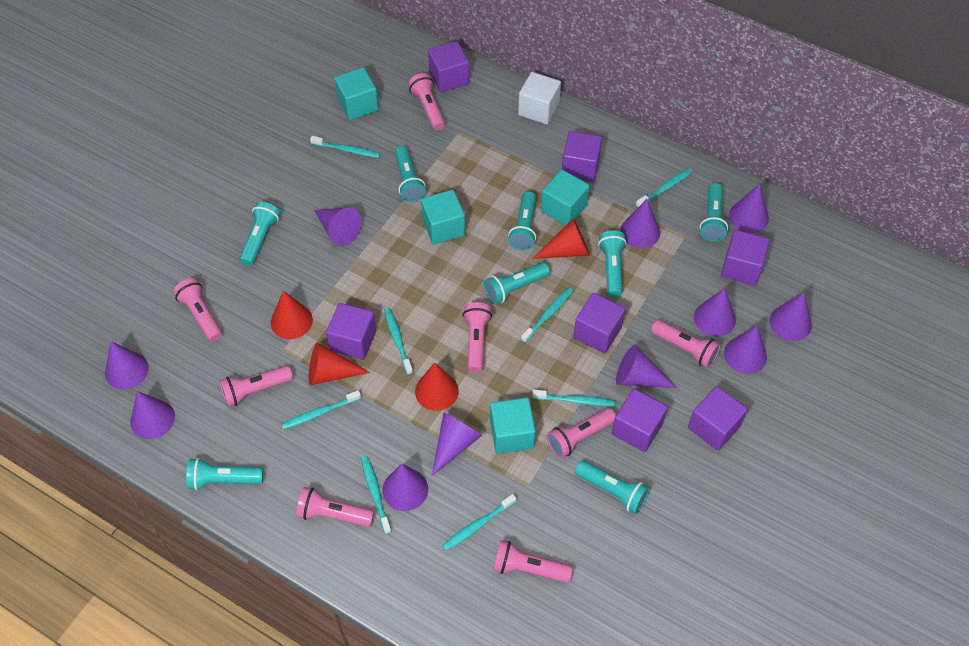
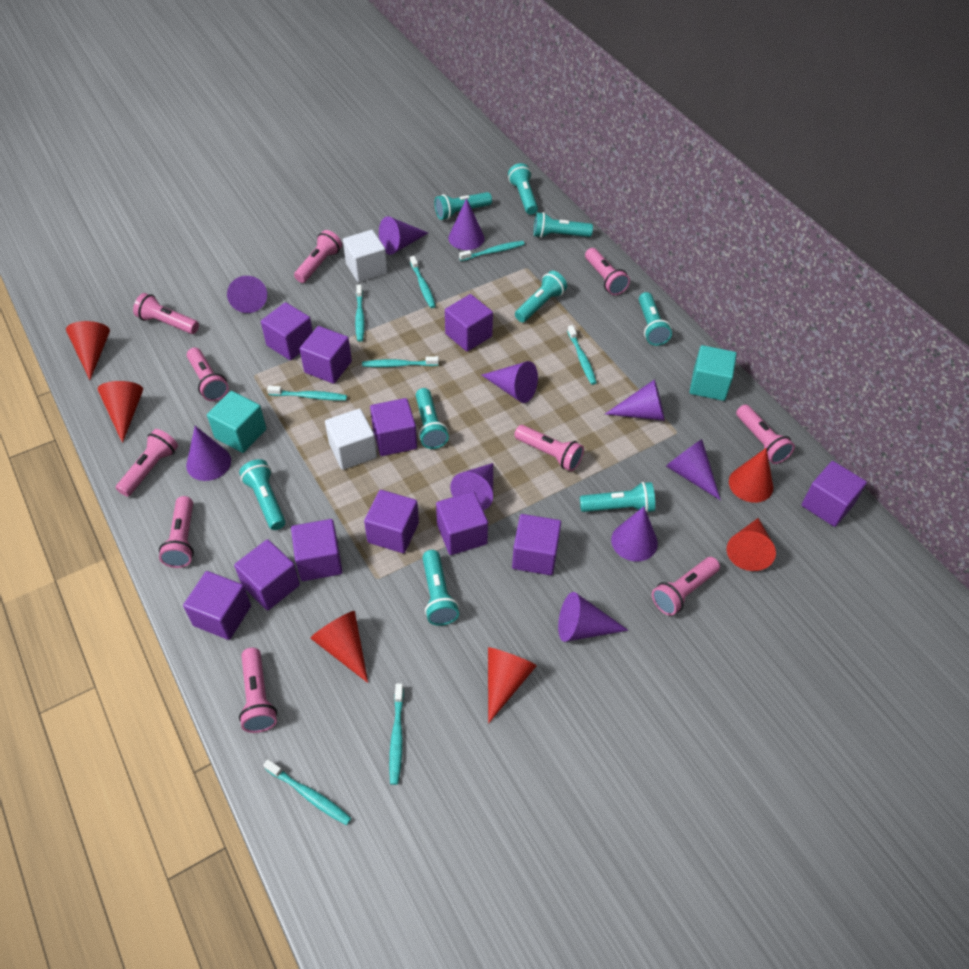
pink flashlight: [173,278,222,342] [219,365,293,407] [296,487,374,527] [408,73,445,130] [463,302,492,372] [493,540,573,583] [547,408,616,459] [651,320,721,368] = 8 -> [116,429,178,497] [133,293,199,334] [159,496,194,568] [187,347,229,401] [239,648,277,733] [294,230,342,283] [514,425,584,471] [585,248,630,295] [652,557,720,616] [736,405,795,464] = 10
purple cone: [105,341,149,390] [130,391,175,439] [314,207,362,246] [382,464,428,511] [432,412,482,476] [616,345,677,388] [620,199,660,248] [694,288,736,337] [724,326,767,374] [729,184,769,233] [769,292,812,341] = 11 -> [186,426,231,481] [227,276,267,313] [379,216,428,255] [448,198,484,250] [450,463,493,511] [482,361,538,403] [558,592,629,642] [605,379,665,421] [611,507,658,562] [666,439,721,500] = 10
purple cube: [326,303,376,360] [428,41,469,92] [562,131,602,182] [573,293,625,353] [612,389,668,452] [688,386,748,451] [721,230,769,286] = 7 -> [183,571,251,640] [234,539,300,610] [261,302,313,360] [291,519,343,581] [300,326,352,384] [364,490,419,553] [370,398,417,456] [436,491,488,555] [445,294,493,352] [512,514,561,575] [801,461,867,527] = 11
red cone: [271,290,313,339] [309,342,370,385] [415,362,459,411] [532,218,590,259] = 4 -> [66,321,110,380] [98,381,143,443] [310,611,368,683] [488,647,537,723] [727,518,776,571] [729,448,773,503] = 6
turquoise cube: [334,67,379,120] [421,190,465,245] [490,398,536,454] [541,169,590,226] = 4 -> [207,391,266,453] [690,345,737,401] = 2
turquoise flashlight: [186,458,263,490] [239,202,280,266] [395,146,426,202] [484,262,550,304] [508,191,536,250] [575,461,650,514] [598,230,627,297] [700,183,728,242] = 8 -> [239,459,286,530] [416,388,449,449] [422,550,459,626] [434,192,492,220] [508,163,538,215] [515,271,567,322] [534,212,593,238] [580,482,655,512] [639,292,672,346] = 9
white cube: [518,72,561,124] = 1 -> [325,408,377,470] [343,230,387,282] = 2

